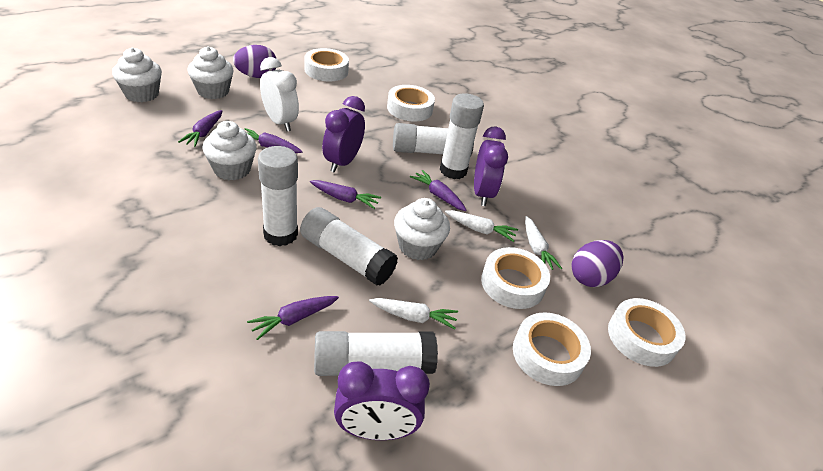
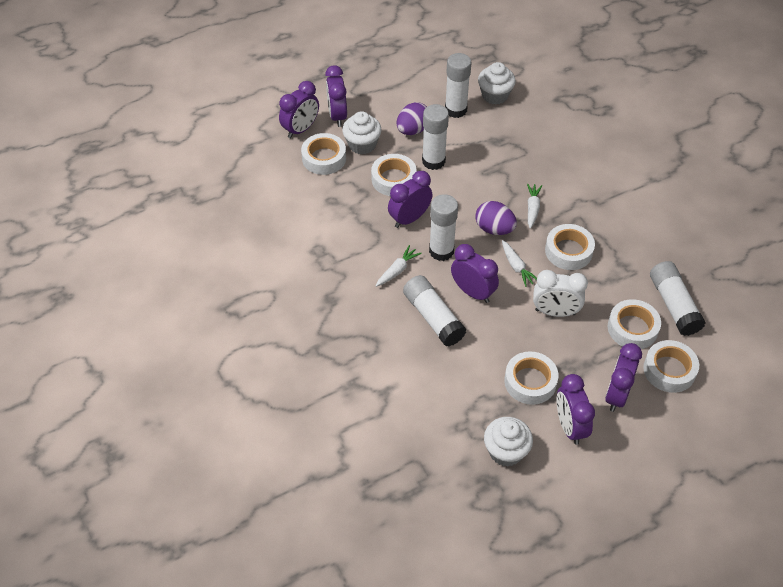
purple carrot: [178,110,222,147] [245,128,303,153] [247,296,339,340] [310,180,381,209] [410,170,467,211] = 5 -> none = 0
purple clock: [322,96,365,173] [334,361,430,440] [474,127,508,206] = 3 -> [279,81,319,138] [325,65,347,127] [388,171,432,228] [451,244,499,303] [557,374,595,445] [605,343,642,412] = 6
white cupcake: [112,48,162,102] [188,46,234,99] [202,121,257,180] [394,198,450,260] = 4 -> [342,111,382,154] [478,62,516,104] [484,417,533,467] = 3
white tape: [305,48,349,81] [387,85,435,121] [481,247,550,309] [513,312,591,386] [608,298,685,367] = 5 -> [301,133,346,175] [371,154,417,196] [504,351,558,405] [545,224,595,270] [607,299,661,349] [643,340,699,393] = 6

